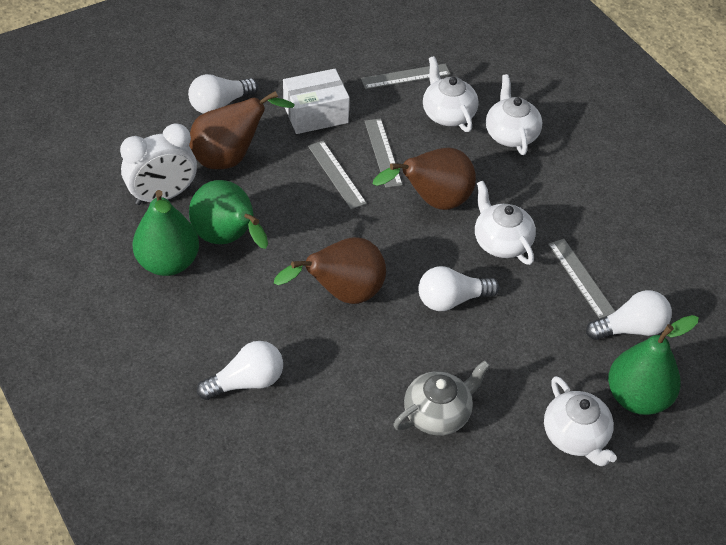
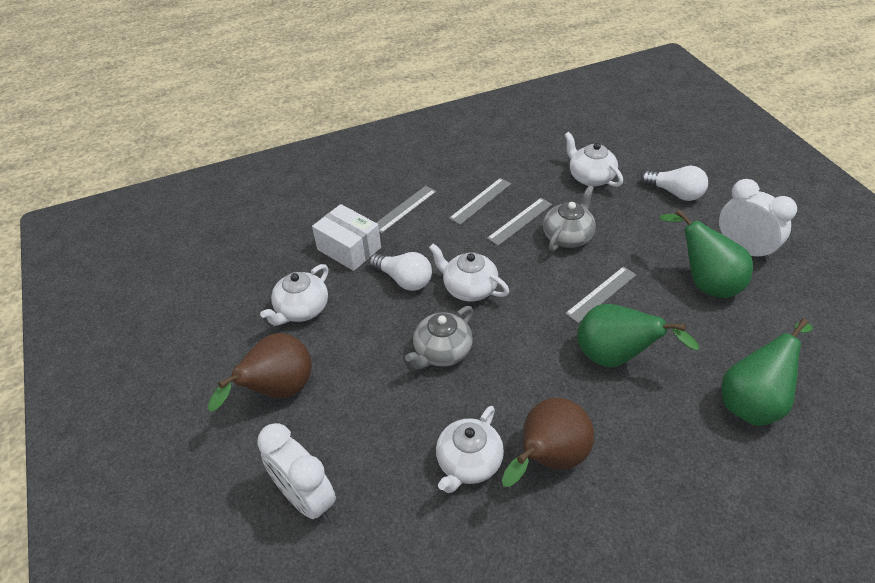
brown pear: [189,91,295,169] [274,237,386,304] [373,148,476,210] = 3 -> [208,333,312,411] [502,397,594,487] = 2
grey teapot: [393,360,490,435] = 1 -> [405,306,473,369] [543,185,596,251] = 2
white clock: [120,123,197,205] = 1 -> [257,423,336,521] [719,179,797,262] = 2
white light bulb: [188,74,258,114] [197,341,283,400] [418,266,500,311] [586,290,672,340] = 4 -> [369,252,432,291] [641,166,708,201] = 2

